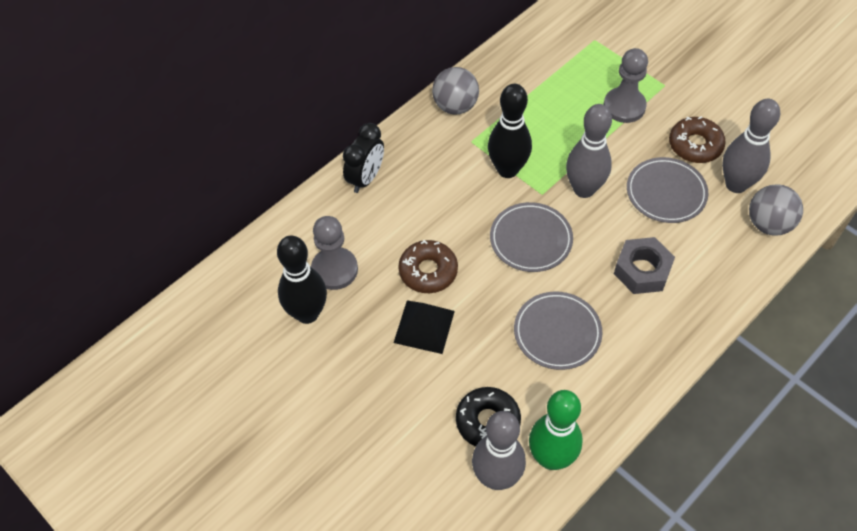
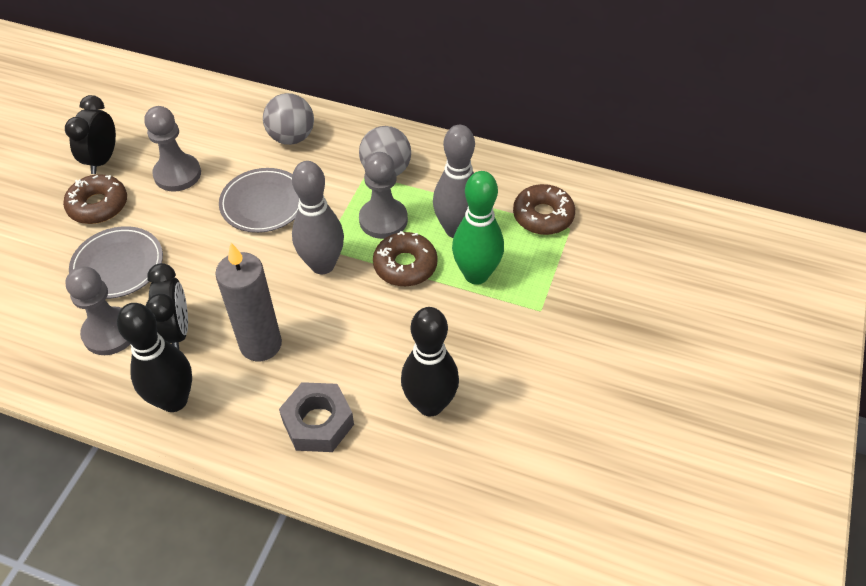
black clock: [343,123,384,193] = 1 -> [65,95,116,174] [146,263,188,349] = 2
black donut: [456,387,521,447] = 1 -> none = 0
black pyramid: [394,301,455,354] = 1 -> none = 0
brown donut: [398,240,458,293] [669,116,726,163] = 2 -> [63,174,127,224] [373,231,438,286] [513,184,575,235] = 3
grey bowling pin: [472,411,526,490] [566,104,612,198] [722,99,780,193] = 3 -> [292,161,344,274] [433,125,475,238] = 2
grey candle: none = 0 -> [215,243,282,361] = 1
grey pawn: [311,216,358,290] [604,48,648,123] = 2 -> [65,266,130,355] [144,106,201,192] [359,152,408,239] = 3
grey plate: [490,202,573,272] [514,291,602,370] [627,157,708,223] = 3 -> [69,226,163,299] [219,168,299,233] = 2

